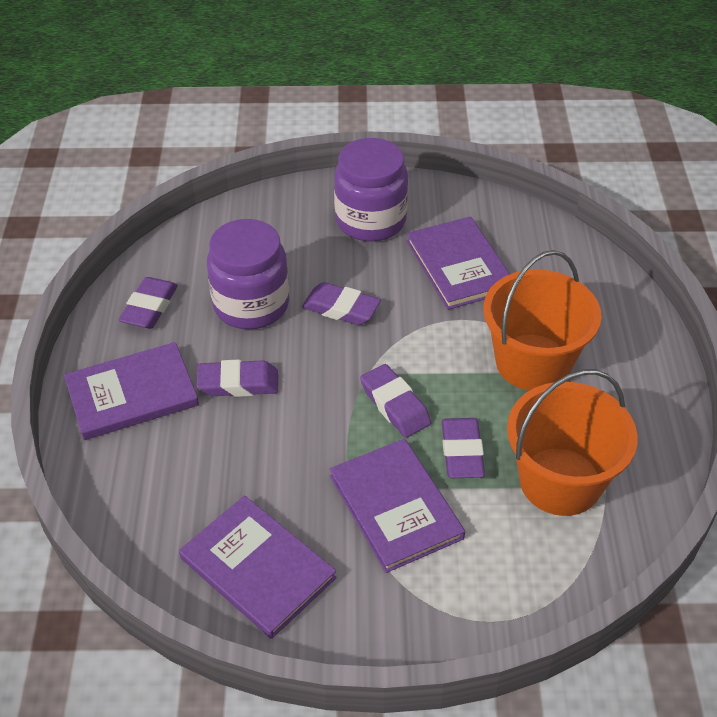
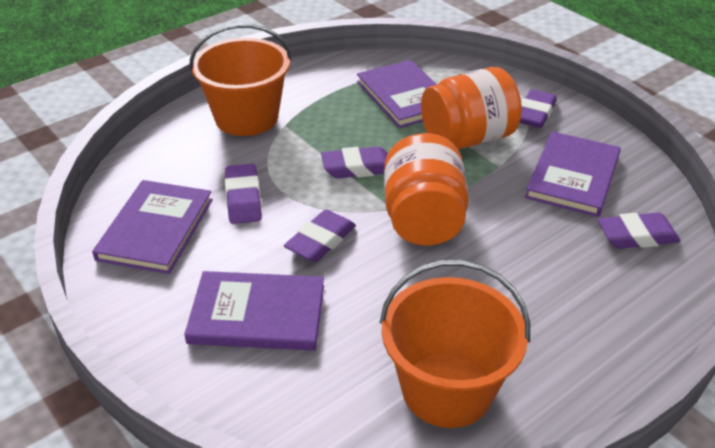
orange jar: none = 0 -> [384,133,469,245] [421,67,522,149] = 2
purple jar: [207,219,289,329] [334,138,408,242] = 2 -> none = 0

